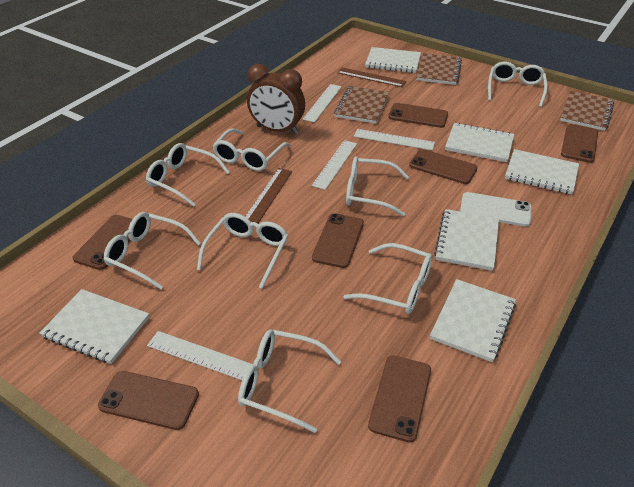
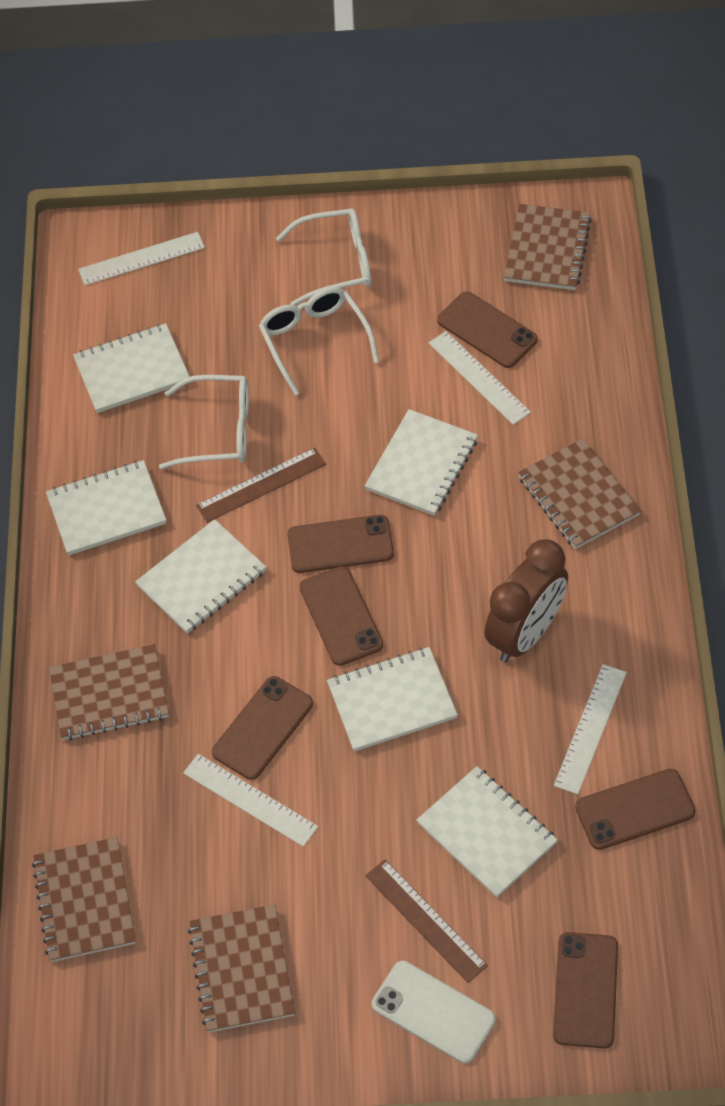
brown notebook: [334,86,389,124] [417,53,462,85] [560,91,614,131] = 3 -> [32,837,136,962] [49,644,169,740] [188,904,295,1033] [504,204,592,290] [518,438,641,549] = 5
brown phone: [73,215,132,270] [98,371,199,430] [312,213,364,268] [368,355,431,443] [388,103,448,128] [409,149,478,184] [561,124,598,163] = 7 -> [212,676,313,780] [287,515,394,573] [299,566,383,666] [437,291,538,368] [553,932,618,1049] [575,769,696,850] = 6
white glasses: [104,212,201,289] [146,143,230,207] [197,213,289,289] [212,128,291,171] [238,329,341,433] [344,243,433,314] [346,157,409,216] [488,62,548,107] = 8 -> [159,375,249,469] [259,287,379,396] [276,208,371,305] = 3

